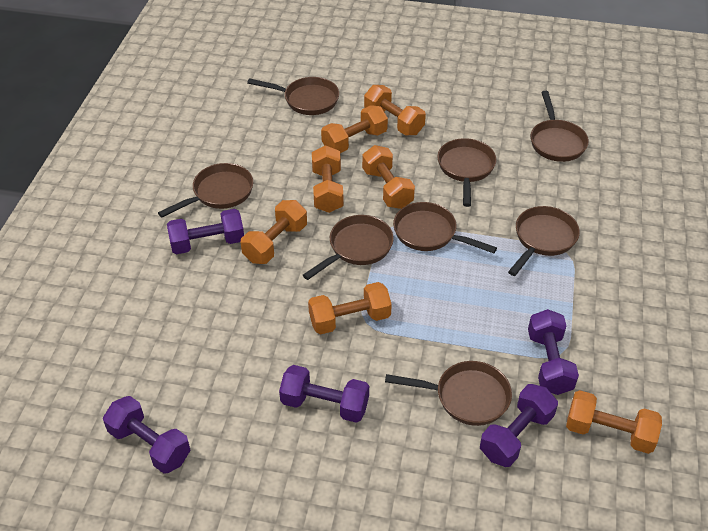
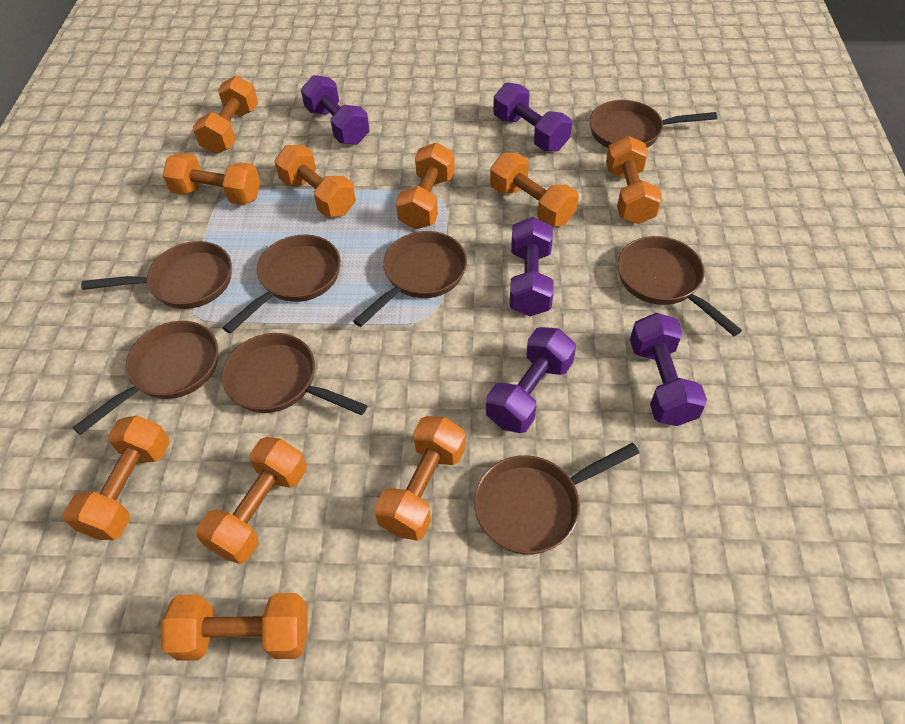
orange dumbbell: [241,200,307,264] [308,282,392,334] [312,145,344,213] [321,105,388,153] [362,145,415,209] [364,85,426,135] [566,390,662,454] = 7 -> [63,416,170,540] [161,593,308,661] [162,153,260,205] [193,76,258,154] [196,437,307,564] [274,145,356,217] [374,416,466,541] [396,143,455,230] [490,153,579,227] [606,136,662,224] = 10

